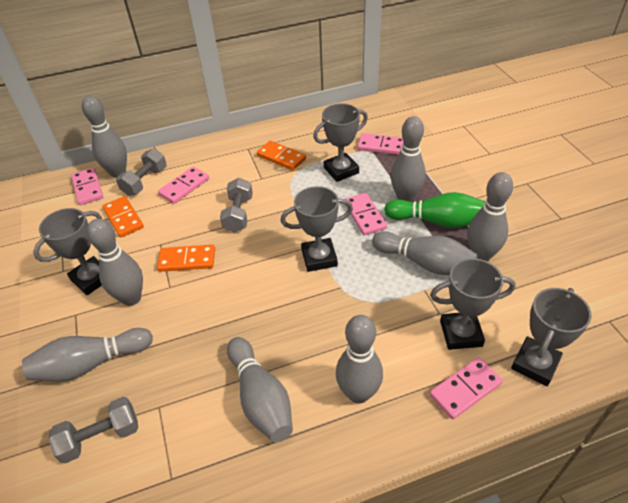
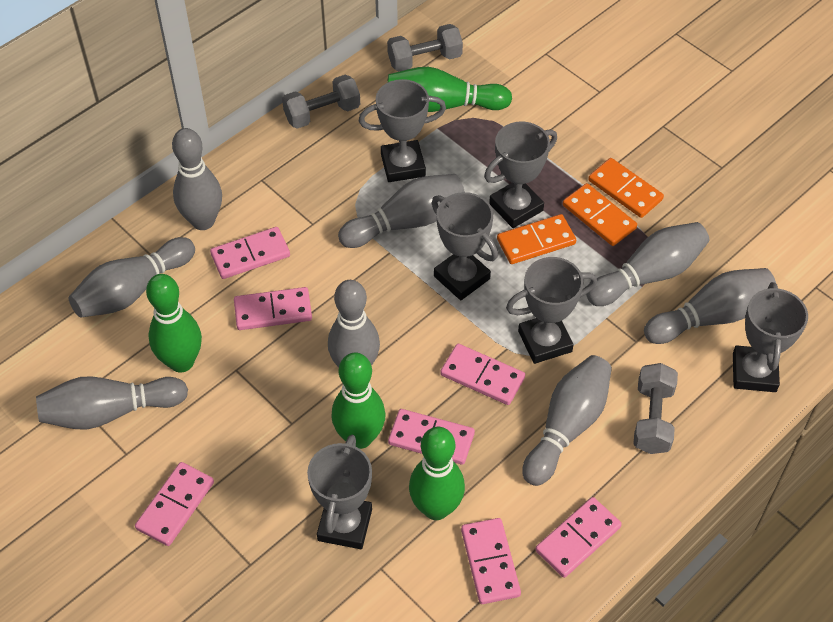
green bowling pin: [384,192,486,228] = 1 -> [146,274,202,373] [331,352,386,449] [387,67,512,112] [409,427,465,520] = 4
grey trophy: [33,208,102,295] [281,186,353,272] [313,103,368,182] [430,258,516,350] [511,288,592,386] = 5 -> [307,435,372,549] [359,79,446,182] [432,192,498,300] [484,121,557,228] [506,257,597,364] [733,282,808,392] = 6
pink domino: [71,168,103,205] [158,166,209,204] [345,193,387,235] [358,133,403,155] [430,357,503,420] = 5 -> [135,462,214,546] [210,227,290,279] [234,287,312,330] [388,409,475,465] [440,344,525,405] [461,518,521,604] [535,497,622,578] = 7

